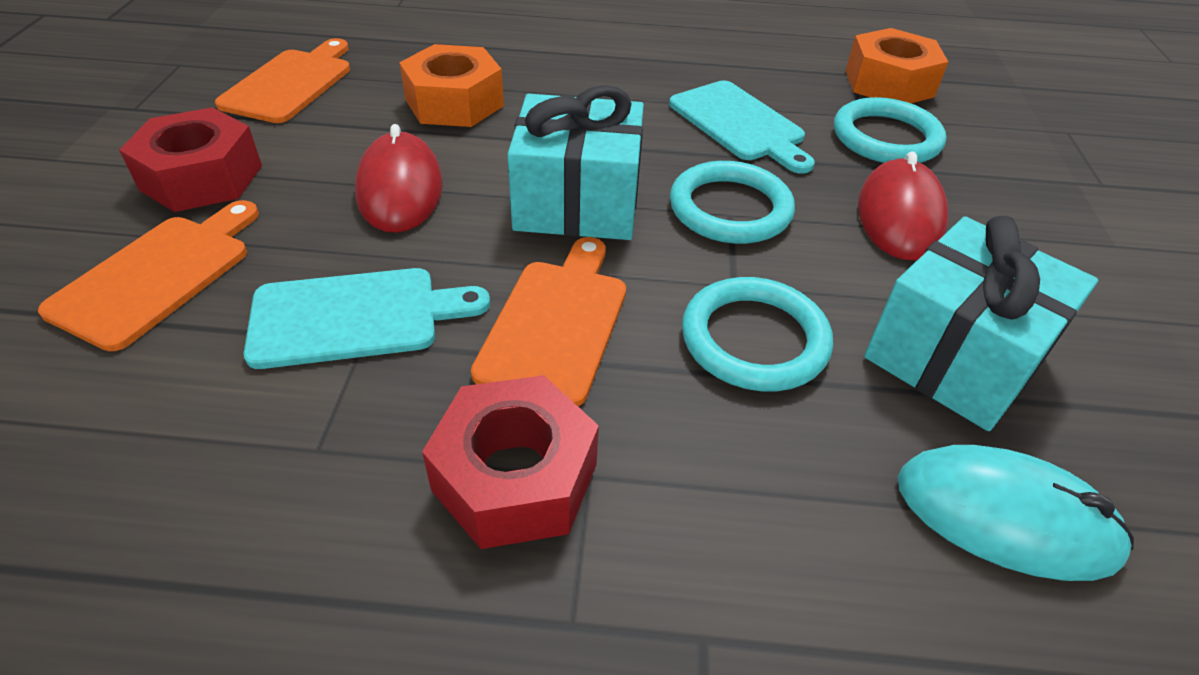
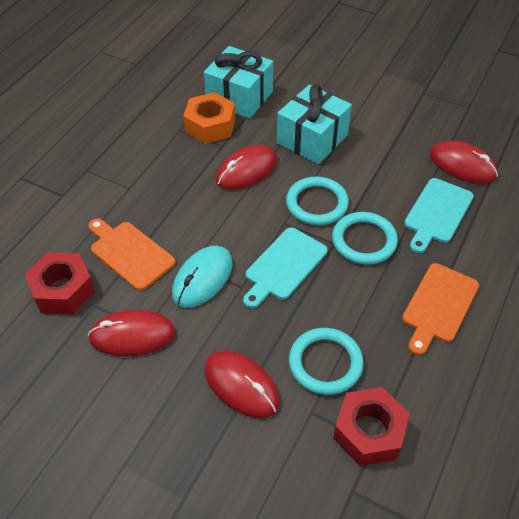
orange cutting board: [38,200,259,351] [215,38,350,123] [471,237,626,407] = 3 -> [88,219,175,291] [402,263,479,355] = 2
orange nut: [399,44,504,127] [846,28,948,103] = 2 -> [183,92,235,144] = 1
red mouse: [355,124,443,233] [858,151,948,260] = 2 -> [88,310,176,356] [204,351,280,418] [216,145,277,190] [429,140,498,184] = 4

